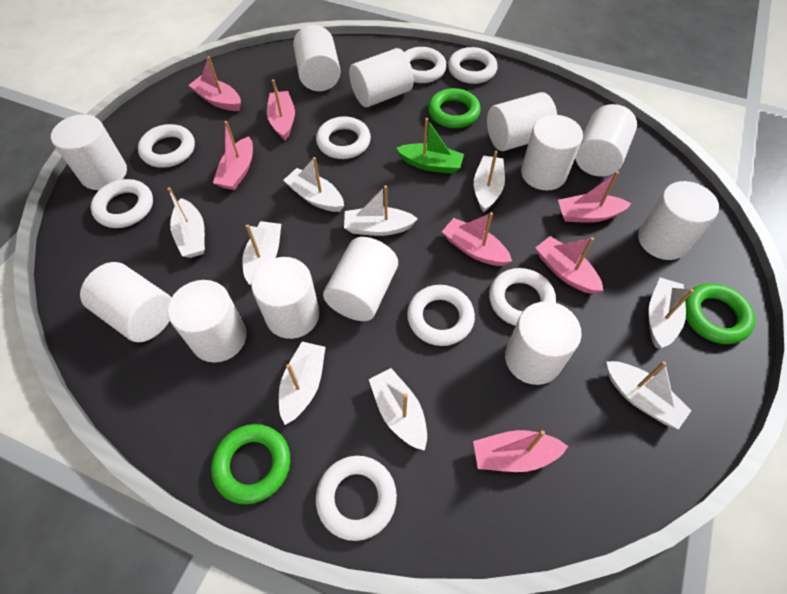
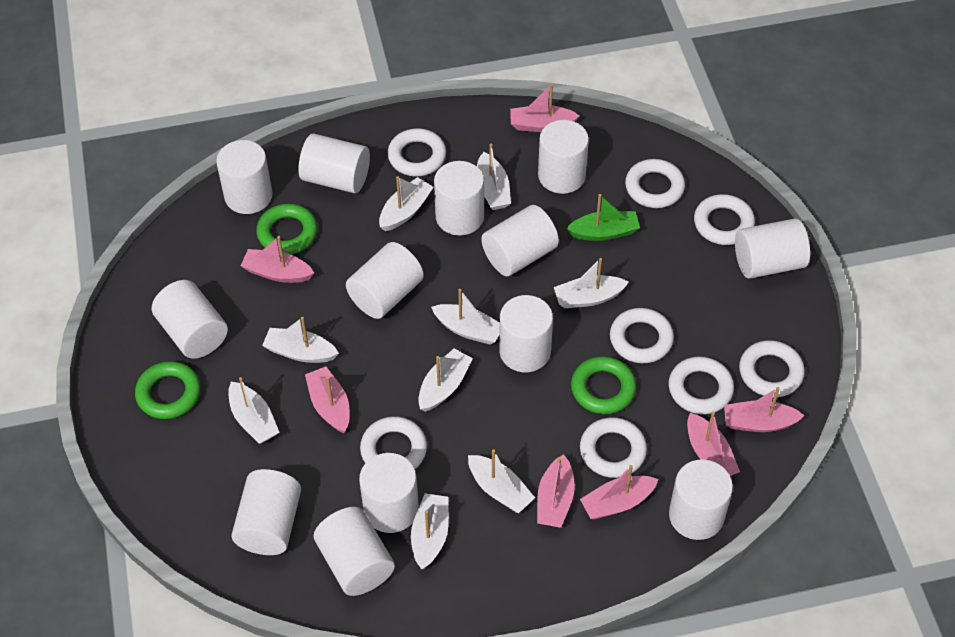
white cylinder: [51,114,127,190] [80,262,171,343] [168,280,247,363] [251,257,320,339] [293,25,341,91] [323,237,398,321] [349,48,414,107] [487,92,557,151] [505,301,582,385] [521,115,583,191] [575,104,637,176] [638,181,719,260] = 12 -> [152,280,228,359] [216,140,273,214] [231,469,301,555] [298,133,370,193] [313,507,395,596] [346,242,424,319] [359,453,419,533] [434,161,484,236] [481,205,559,276] [499,295,553,372] [538,120,589,194] [669,459,733,540] [735,218,810,279] = 13

